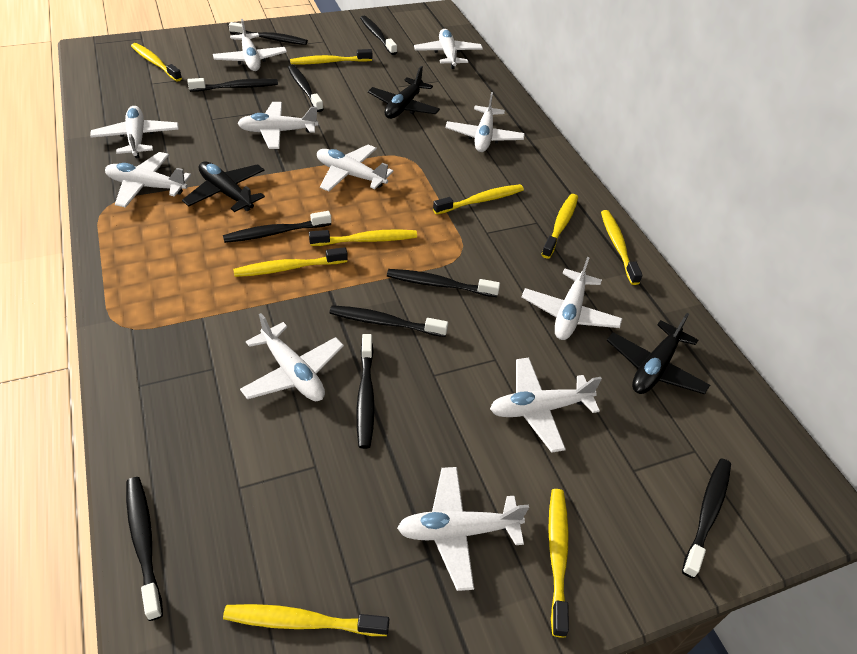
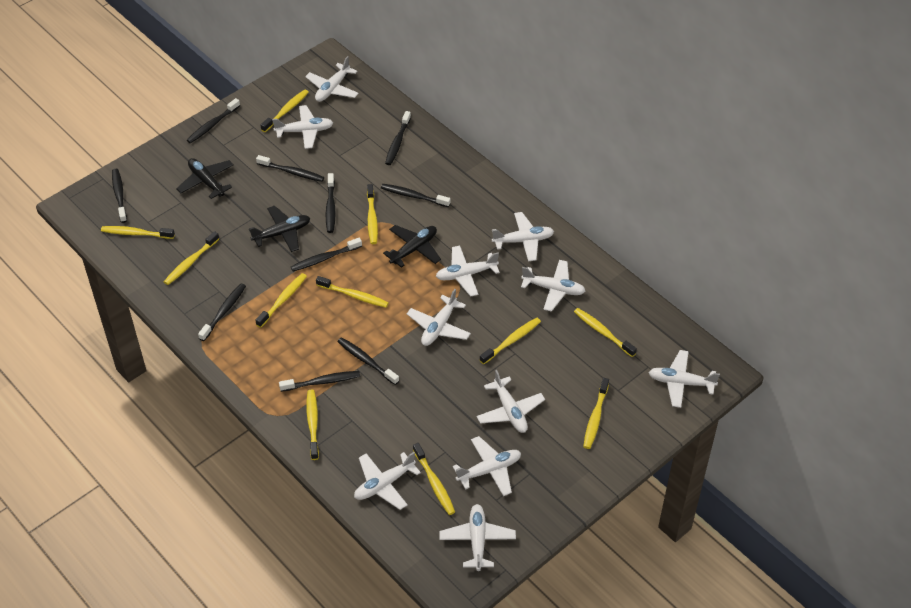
yellow toothbrush: [131,43,182,81] [223,604,389,636] [233,247,348,277] [290,49,372,64] [309,229,417,246] [433,184,524,215] [541,194,578,259] [548,489,569,637] [601,210,643,285] = 9 -> [101,226,175,239] [164,231,219,285] [255,273,307,328] [261,89,309,132] [306,390,319,460] [316,276,389,308] [367,184,378,244] [413,443,455,515] [480,318,541,364] [574,308,637,357] [583,378,609,449] = 11

